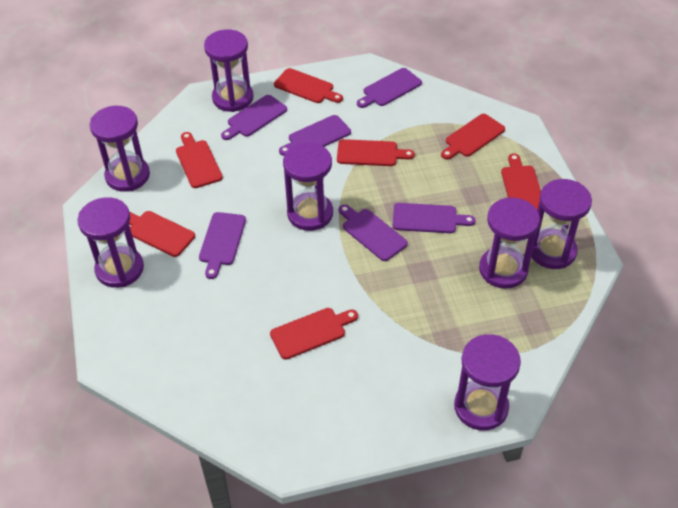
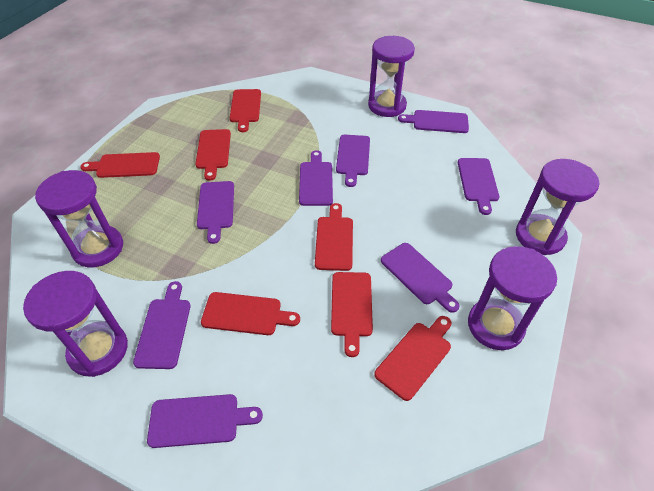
purple cutting board: [199,212,246,279] [221,95,287,140] [279,115,351,156] [338,204,408,261] [357,68,422,108] [393,203,475,233] = 6 -> [133,281,191,369] [147,394,263,448] [197,181,234,244] [299,150,333,206] [336,135,370,187] [381,243,460,313] [398,110,469,133] [458,158,499,215] = 8
purple hourglass: [77,197,144,288] [90,106,150,192] [204,29,254,112] [283,143,333,231] [454,334,521,431] [479,197,540,289] [531,179,592,269] = 7 -> [23,271,128,377] [35,170,123,267] [368,36,415,117] [468,246,557,350] [516,159,599,255] = 5

